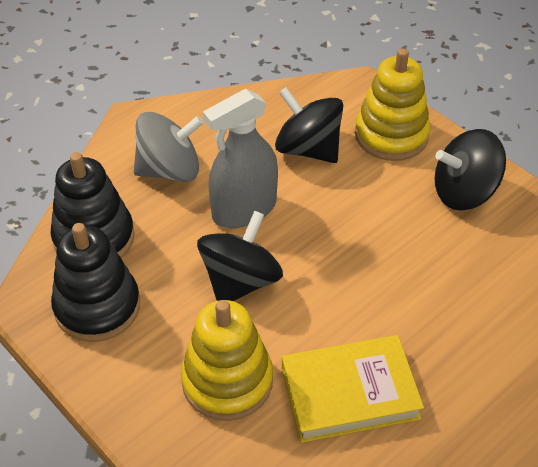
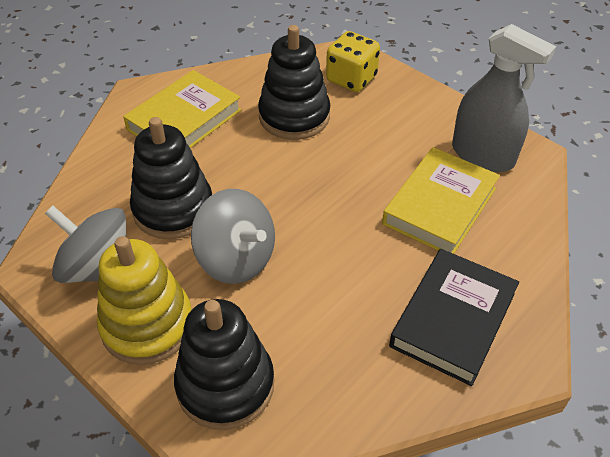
black book: none = 0 -> [389,249,519,386] = 1
black spinning top: [197,211,283,301] [275,87,343,163] [435,129,506,210] = 3 -> none = 0
black stacking toy: [50,152,135,258] [51,223,140,342] = 2 -> [130,117,212,239] [174,299,274,430] [258,25,330,140] = 3
grey spinning top: [134,112,204,182] = 1 -> [45,206,126,283] [191,189,275,284] = 2
yellow book: [282,335,424,443] = 1 -> [123,70,242,148] [382,147,500,254] = 2
yellow dice: none = 0 -> [326,31,380,92] = 1
yellow stacking toy: [181,300,273,421] [355,48,430,161] = 2 -> [97,236,192,365] = 1

